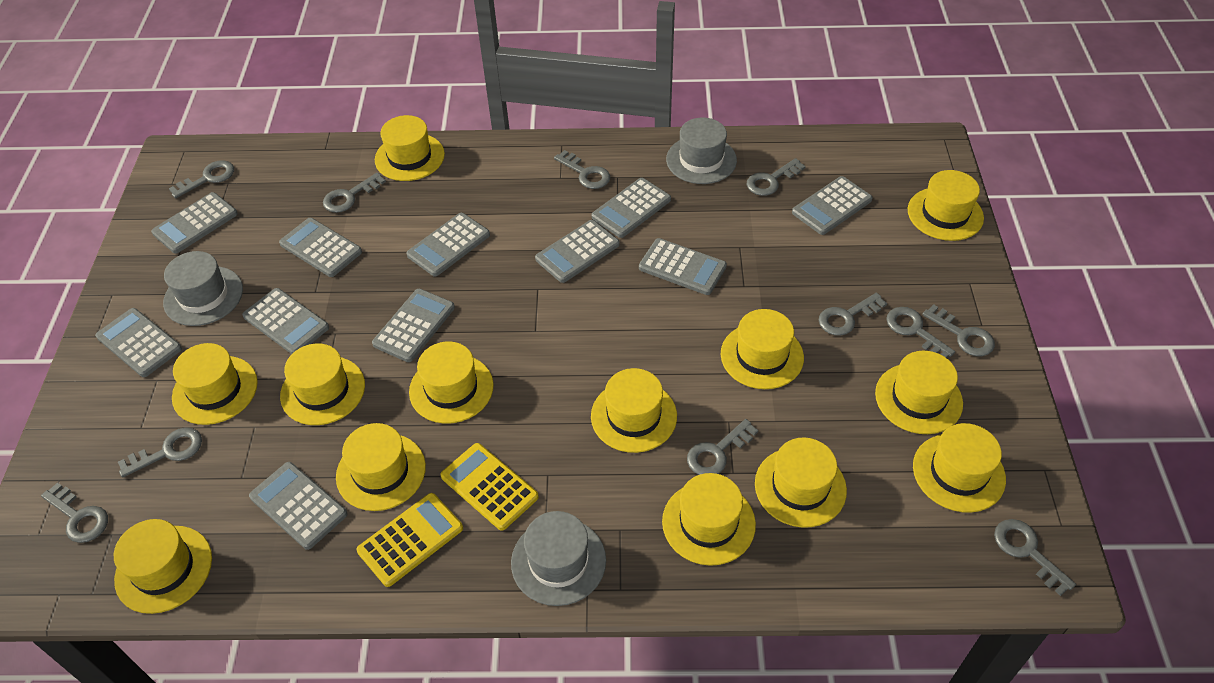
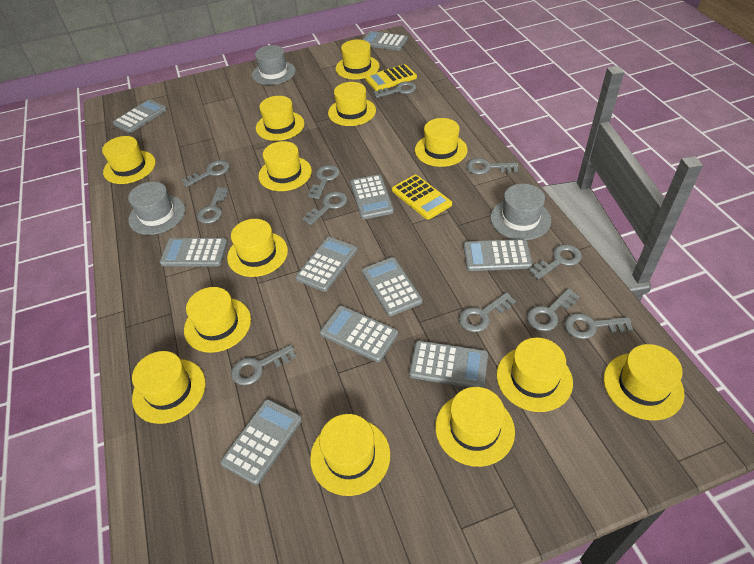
grey calculator: [95,308,182,377] [151,192,238,254] [242,288,329,354] [249,462,348,550] [279,218,362,277] [372,289,455,362] [406,213,490,276] [535,220,620,283] [592,178,671,238] [639,238,727,295] [792,176,873,235] = 11 -> [113,99,167,133] [160,238,228,266] [220,399,302,485] [295,237,357,292] [320,306,398,362] [350,174,394,219] [362,31,408,51] [362,257,423,316] [409,341,488,388] [463,239,532,271] = 10

